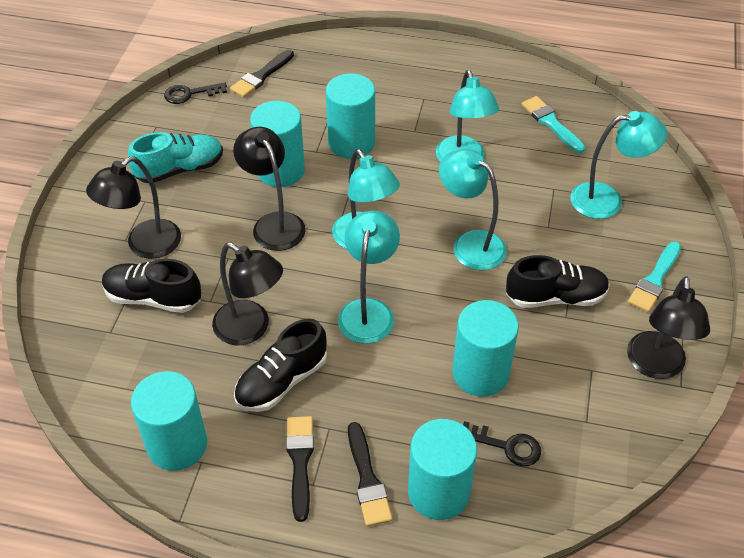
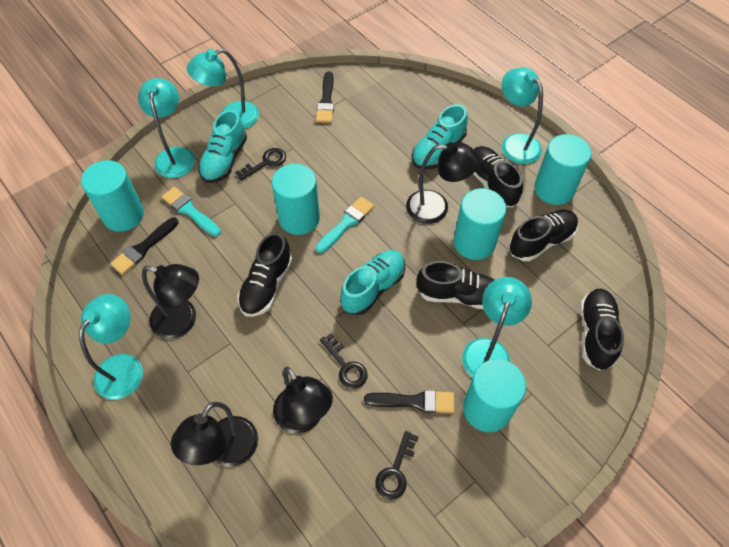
black key: [164,82,227,104] [463,421,541,466] = 2 -> [235,148,286,181] [320,333,367,389] [375,431,419,500] = 3
black shoe: [102,259,201,313] [234,319,327,412] [506,255,610,308] = 3 -> [238,232,293,317] [417,261,494,309] [473,146,523,207] [509,210,578,261] [580,289,624,371] = 5
turquoise shoe: [128,132,223,183] = 1 -> [198,110,247,183] [340,250,405,315] [412,104,468,169] = 3

